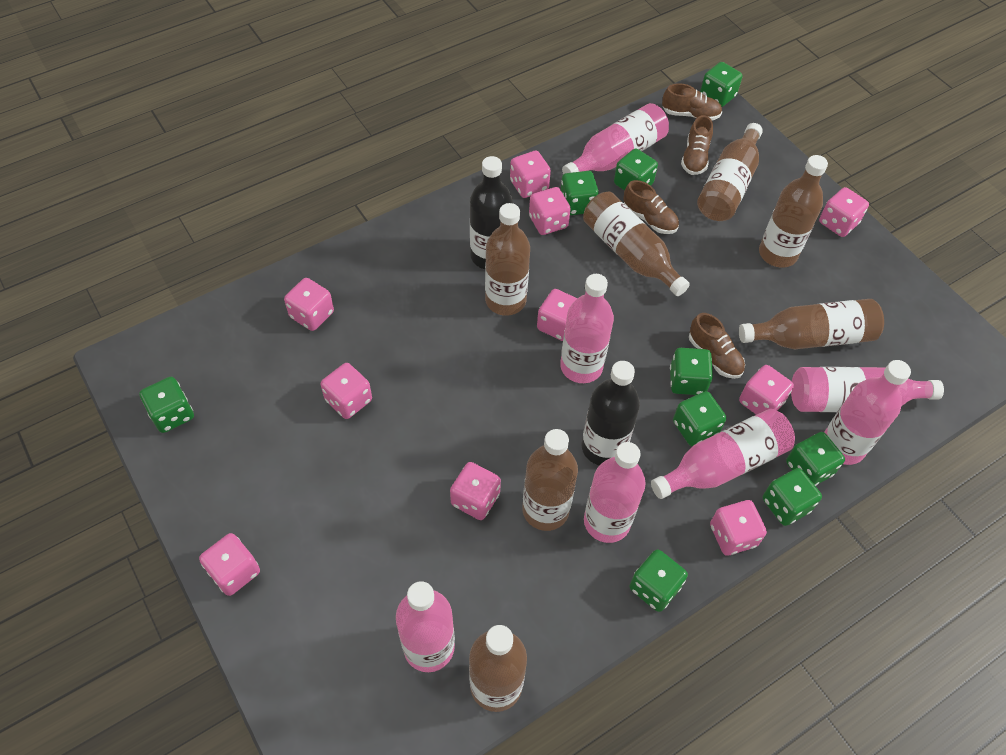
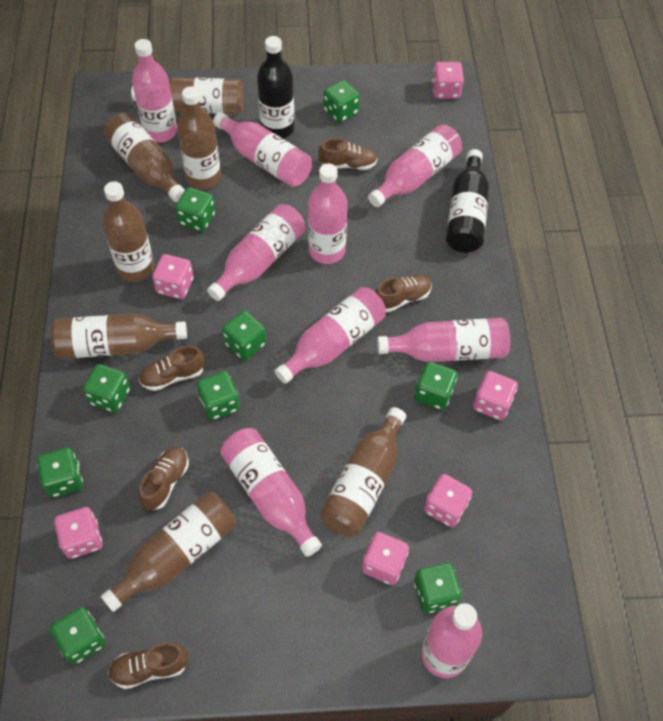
brown shoe: [624,180,679,234] [662,83,722,121] [681,115,713,175] [689,313,745,379] = 4 -> [108,643,188,689] [139,346,205,391] [139,447,189,510] [318,138,377,170] [375,275,432,312] = 5
pink bottle: [396,581,455,672] [560,274,614,383] [562,103,669,174] [584,442,646,543] [651,409,795,499] [791,367,944,412] [824,360,911,465] = 7 -> [132,39,177,143] [207,204,305,301] [213,112,312,187] [221,428,322,557] [275,287,386,384] [308,163,348,264] [368,124,462,207] [377,318,510,362] [421,603,482,678] = 9
pink dice: [199,533,260,596] [284,278,334,331] [320,363,372,419] [450,462,501,520] [510,151,551,198] [529,187,571,235] [537,289,578,341] [710,500,767,556] [739,365,794,415] [819,187,869,237] = 10 -> [54,507,102,559] [152,254,194,299] [362,532,409,585] [424,474,472,527] [432,62,464,99] [473,371,518,420] = 6

